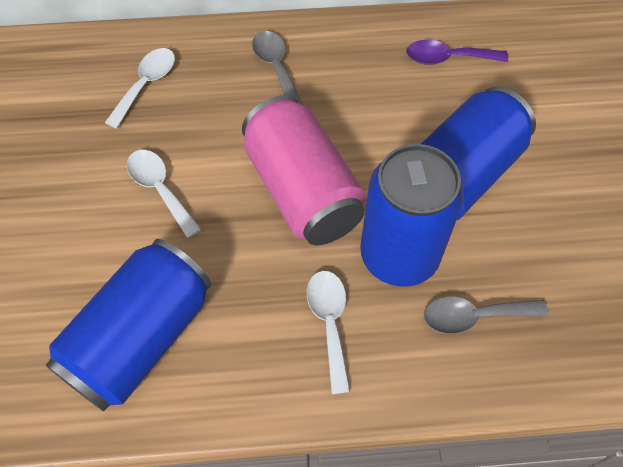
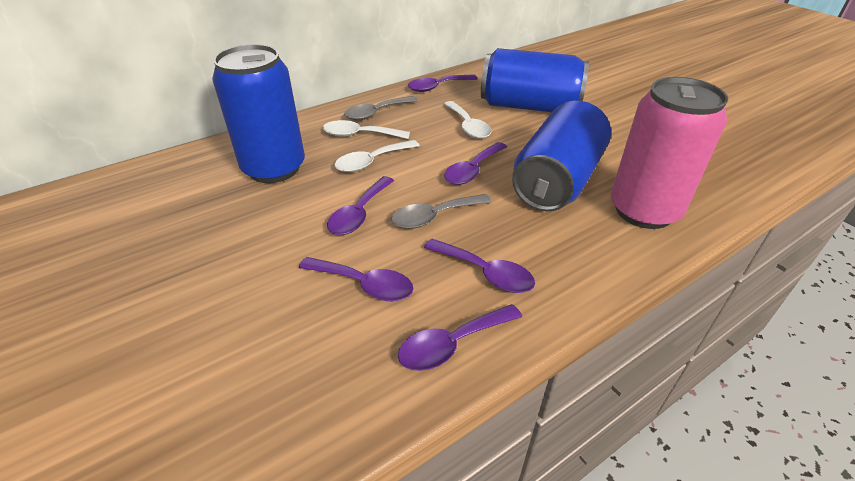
purple spoon: [406,40,508,65] = 1 -> [299,257,413,301] [327,176,394,235] [398,304,522,371] [408,75,478,92] [424,239,535,293] [444,142,507,185] = 6

